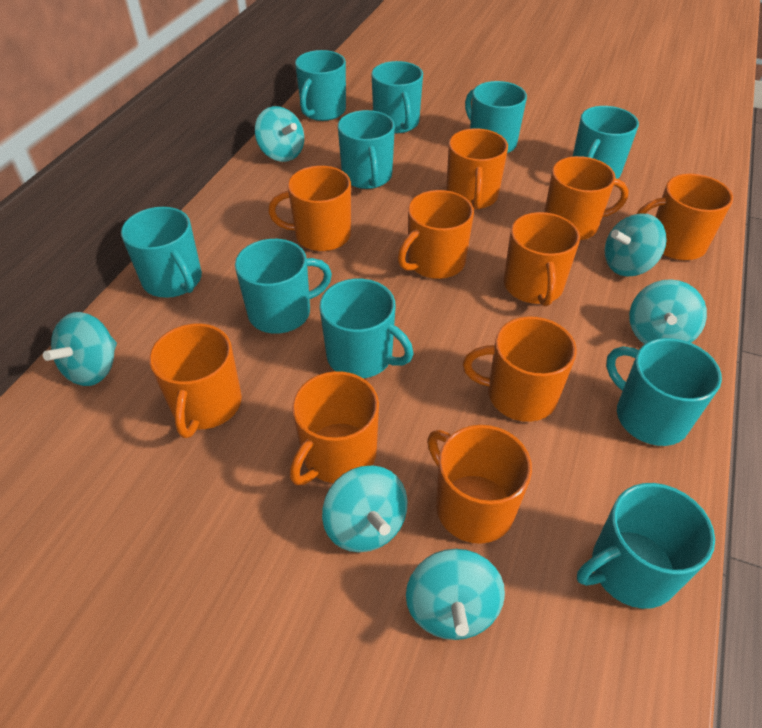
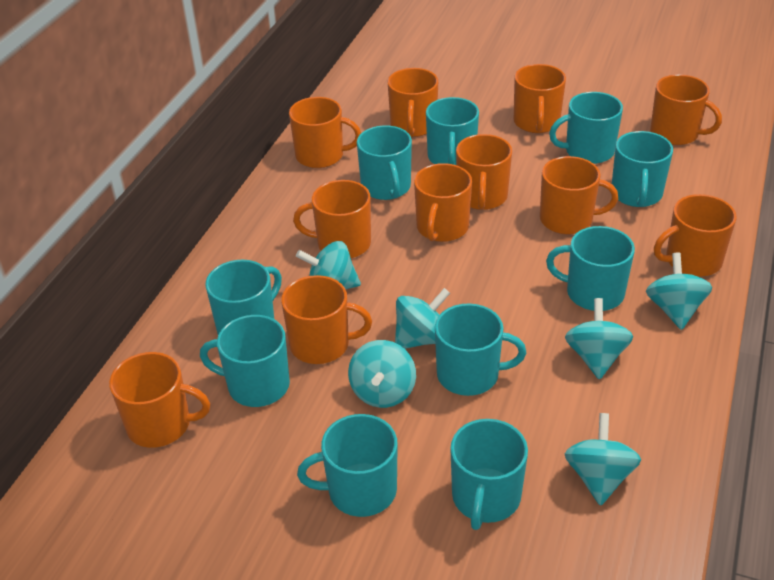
orange mug: [149,323,242,438] [268,166,351,251] [290,371,379,485] [398,190,474,279] [427,425,532,544] [446,128,508,209] [463,316,577,422] [504,212,580,307] [545,156,629,240] [637,174,733,260] = 10 -> [109,352,210,448] [281,275,372,364] [289,97,361,168] [293,180,371,258] [388,68,438,137] [414,163,472,242] [456,134,512,210] [514,64,566,133] [540,156,618,234] [650,74,722,145] [654,194,737,277] = 11

